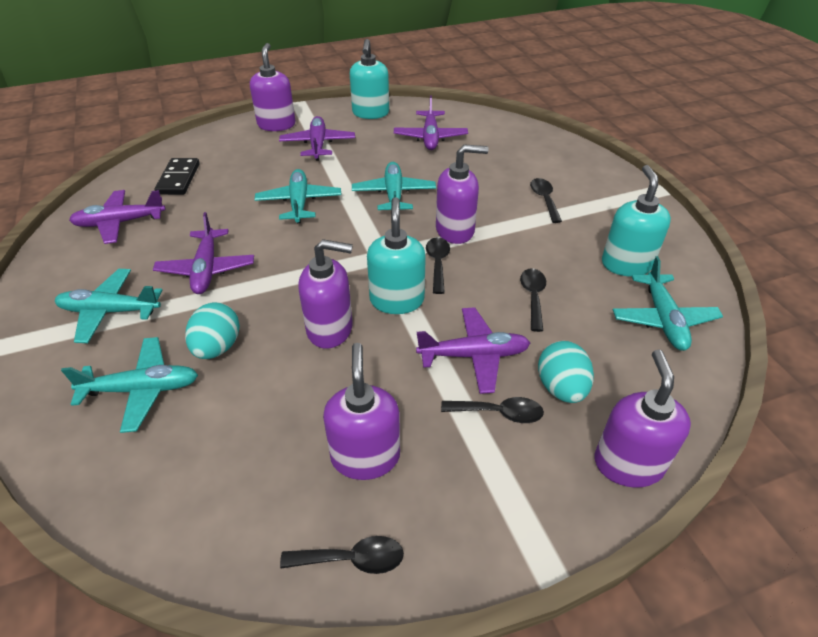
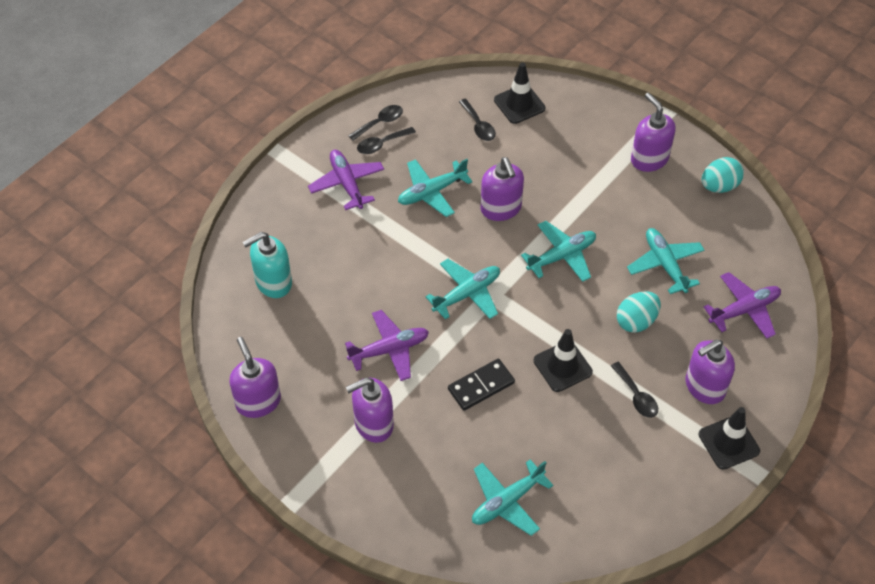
black spoon: [280,536,404,574] [426,237,450,294] [441,397,544,423] [520,268,546,332] [530,178,562,223] = 5 -> [348,105,403,141] [357,127,416,154] [459,99,496,141] [611,362,658,418] = 4
black traffic cone: none = 0 -> [494,62,545,124] [533,329,593,392] [699,407,760,470] = 3
purple plane: [69,190,166,244] [153,212,254,294] [279,116,355,161] [394,96,468,150] [416,307,530,394] = 5 -> [308,150,384,210] [345,310,429,381] [704,272,781,339] = 3
turquoise soap dispenser: [350,39,389,119] [367,197,426,314] [602,165,671,277] = 3 -> [243,232,292,298] = 1

